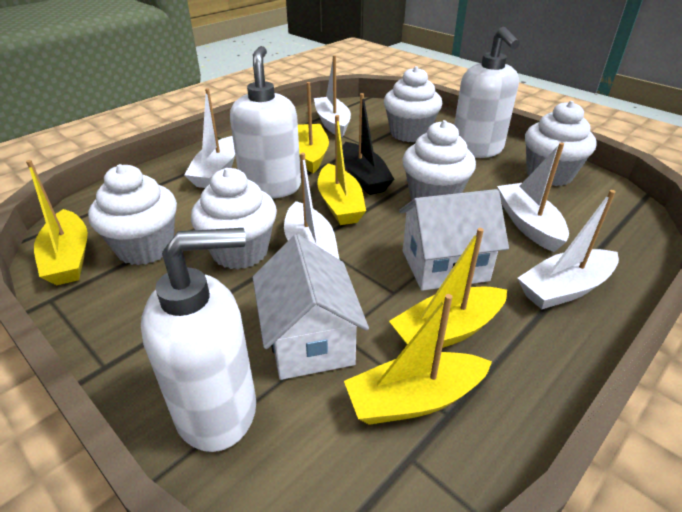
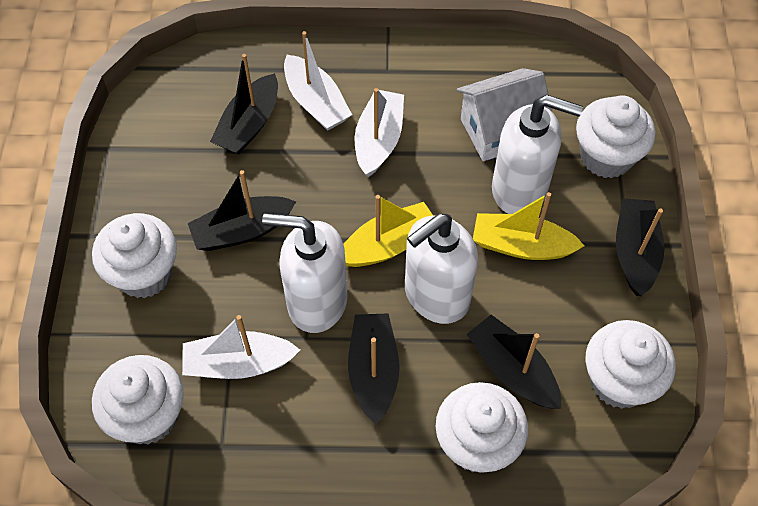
black boat: [342,93,394,195] = 1 -> [188,170,296,251] [210,54,278,155] [348,313,400,424] [467,315,561,409] [616,198,665,296] = 5
white boat: [184,88,235,188] [284,153,340,260] [314,55,351,137] [497,143,569,252] [518,190,619,309] = 5 -> [182,315,300,379] [284,31,352,131] [355,88,404,177] = 3
white house: [253,234,369,380] [399,189,509,291] = 2 -> [457,68,552,161] = 1
yellow boat: [26,160,88,285] [298,82,329,173] [317,115,366,225] [344,294,492,425] [389,228,507,348] = 5 -> [343,195,433,267] [473,192,584,260] = 2

